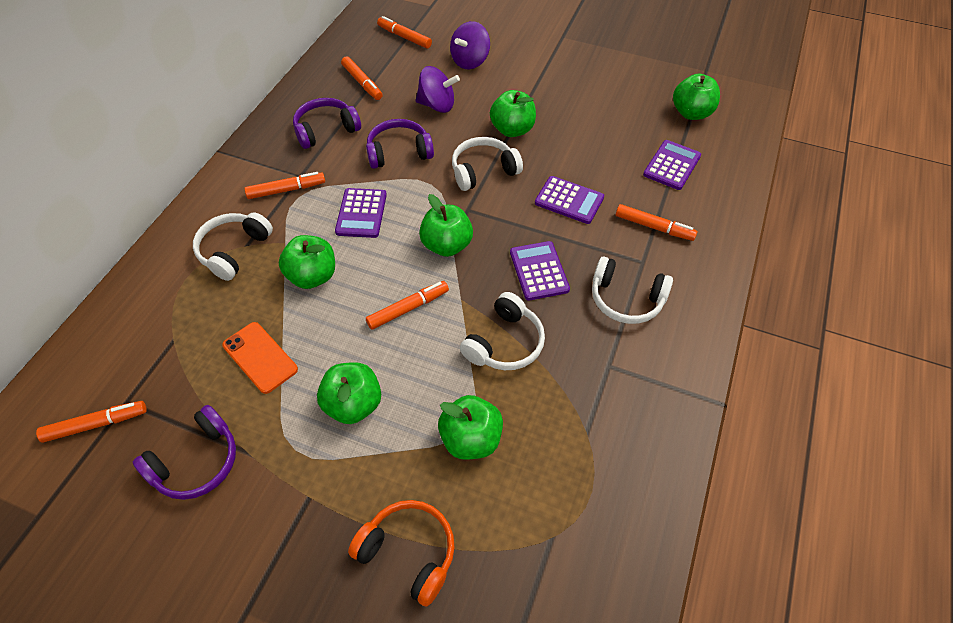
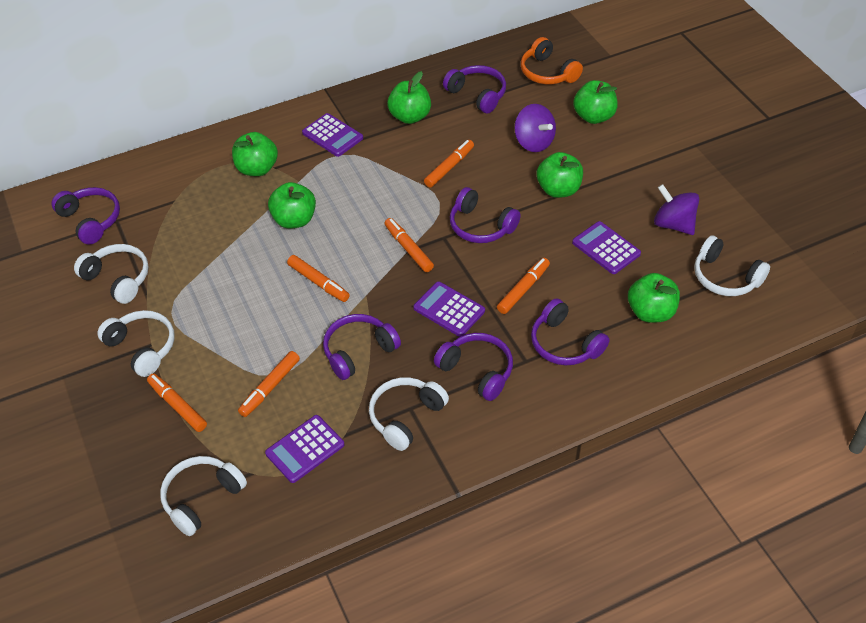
orange phone: [223,322,298,394] = 1 -> none = 0
purple headphones: [133,405,236,500] [293,98,361,149] [366,119,434,169] = 3 -> [52,187,120,244] [323,314,401,380] [434,333,513,401] [443,65,506,114] [450,187,521,243] [531,298,609,365] = 6
white headphones: [193,212,273,281] [452,137,523,191] [460,292,545,370] [592,257,673,324] = 4 -> [74,244,149,304] [97,310,174,377] [160,456,247,536] [369,377,449,451] [694,235,770,296] = 5

